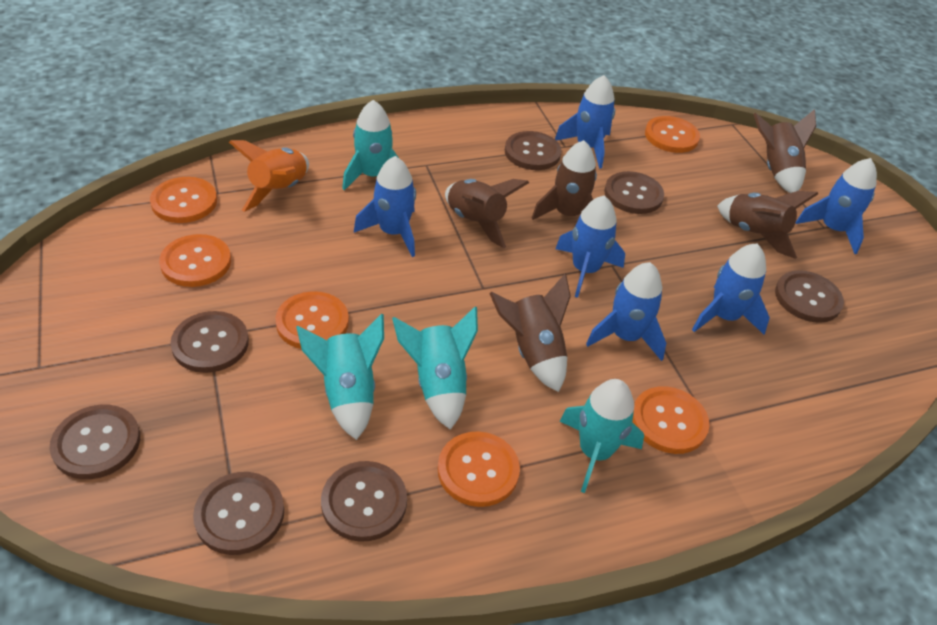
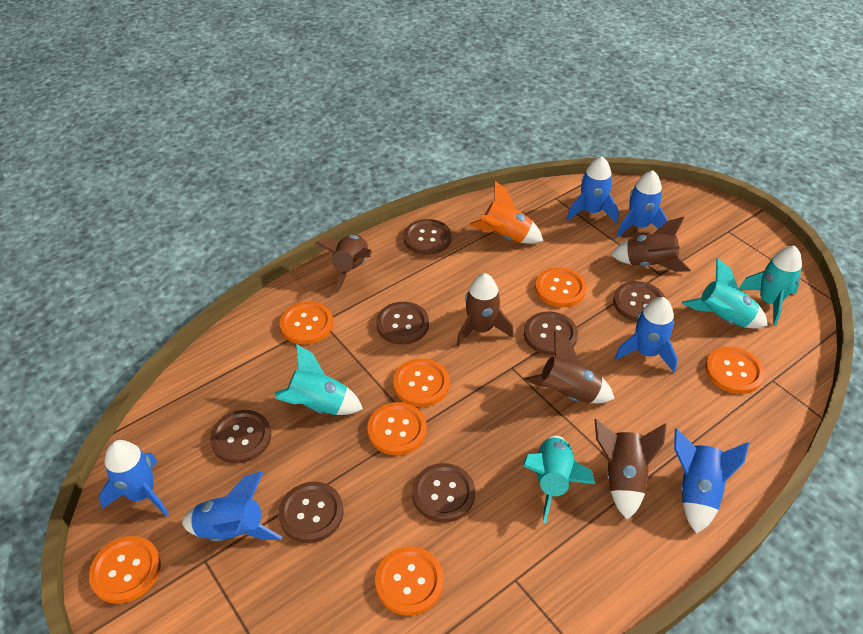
orange button: [150,177,217,223] [159,234,231,287] [275,291,349,349] [438,431,520,507] [632,386,709,454] [645,116,700,153] = 6 -> [89,536,161,604] [280,302,333,345] [367,402,427,455] [375,546,444,616] [393,358,449,407] [535,267,587,307] [705,347,765,394] = 7

